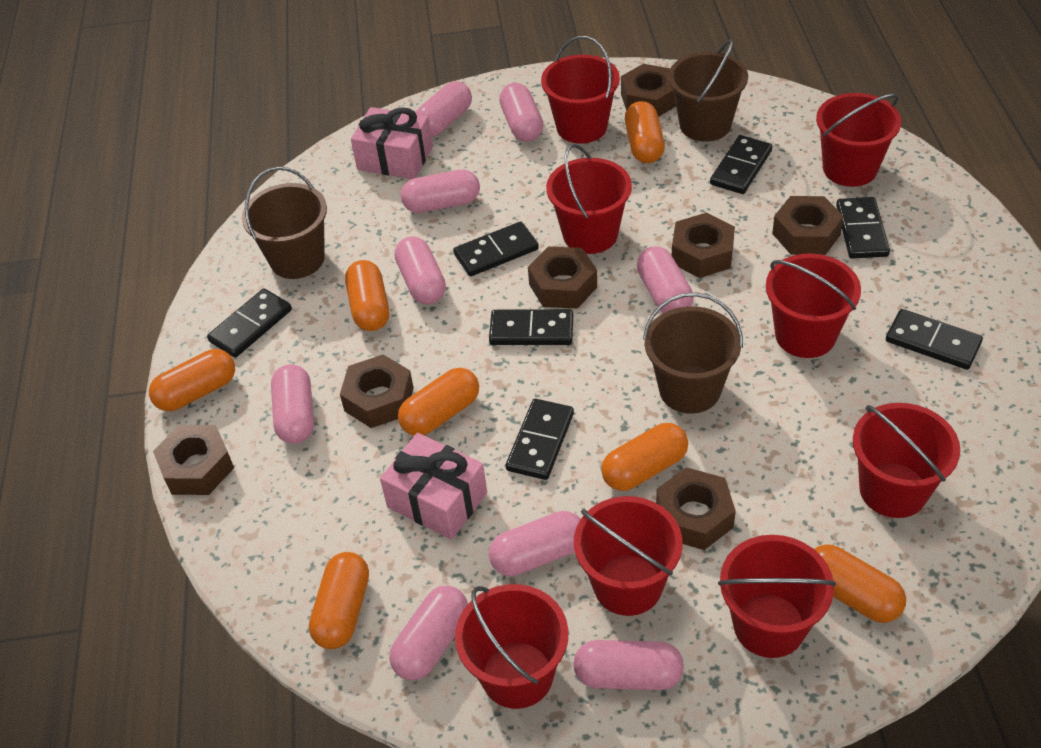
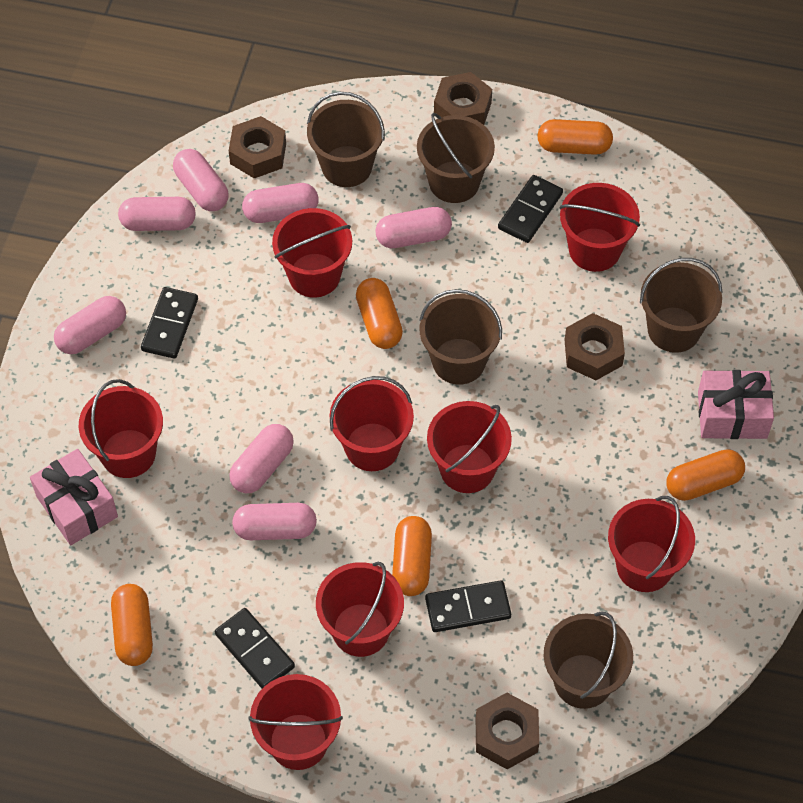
black domino: [207,288,292,358] [453,221,539,276] [489,309,573,345] [506,399,574,480] [710,135,772,194] [836,197,890,259] [886,309,983,370] = 7 -> [141,287,198,359] [215,608,295,688] [425,580,511,632] [498,175,563,243] = 4
brown bucket: [242,167,327,279] [643,293,743,414] [668,39,748,142] = 3 -> [307,92,385,187] [417,113,495,203] [419,289,502,385] [544,612,633,709] [640,258,723,353] = 5
brown nut: [153,425,234,495] [340,355,414,428] [528,247,597,309] [621,64,676,117] [656,467,736,550] [672,213,735,278] [772,196,844,255] = 7 -> [229,116,286,179] [434,72,492,125] [476,693,539,769] [565,313,625,380] = 4
orange capsule: [149,349,235,411] [309,552,369,649] [345,260,389,331] [398,368,479,436] [601,423,688,491] [625,101,665,163] [814,544,906,623] = 7 -> [111,584,153,666] [356,278,403,349] [392,516,432,596] [537,119,613,155] [666,449,745,501] = 5
pink capsule: [271,364,314,444] [389,585,468,680] [395,236,446,304] [401,170,480,213] [415,81,472,137] [489,511,581,576] [499,83,543,142] [573,640,684,690] [637,246,693,313] = 9 -> [54,296,126,354] [118,197,196,231] [173,149,229,211] [229,424,294,493] [232,503,317,540] [242,183,319,223] [375,207,452,248] = 7

